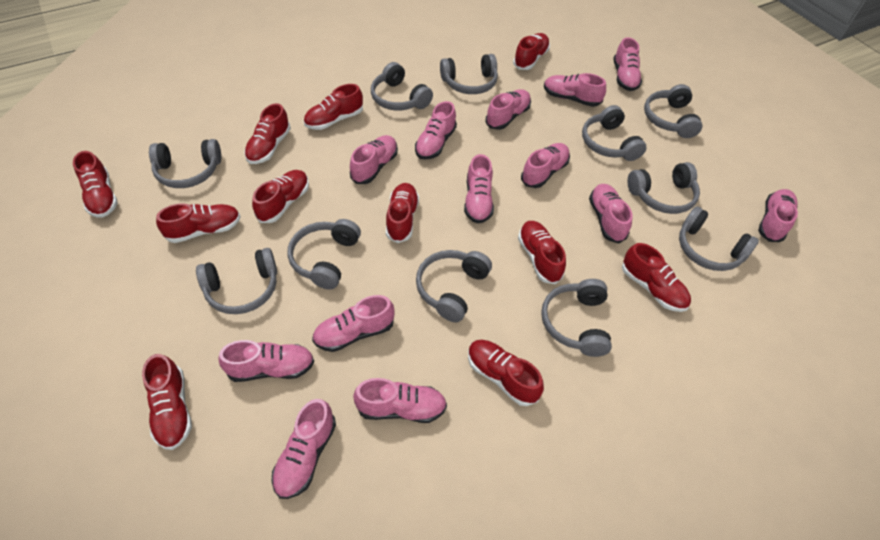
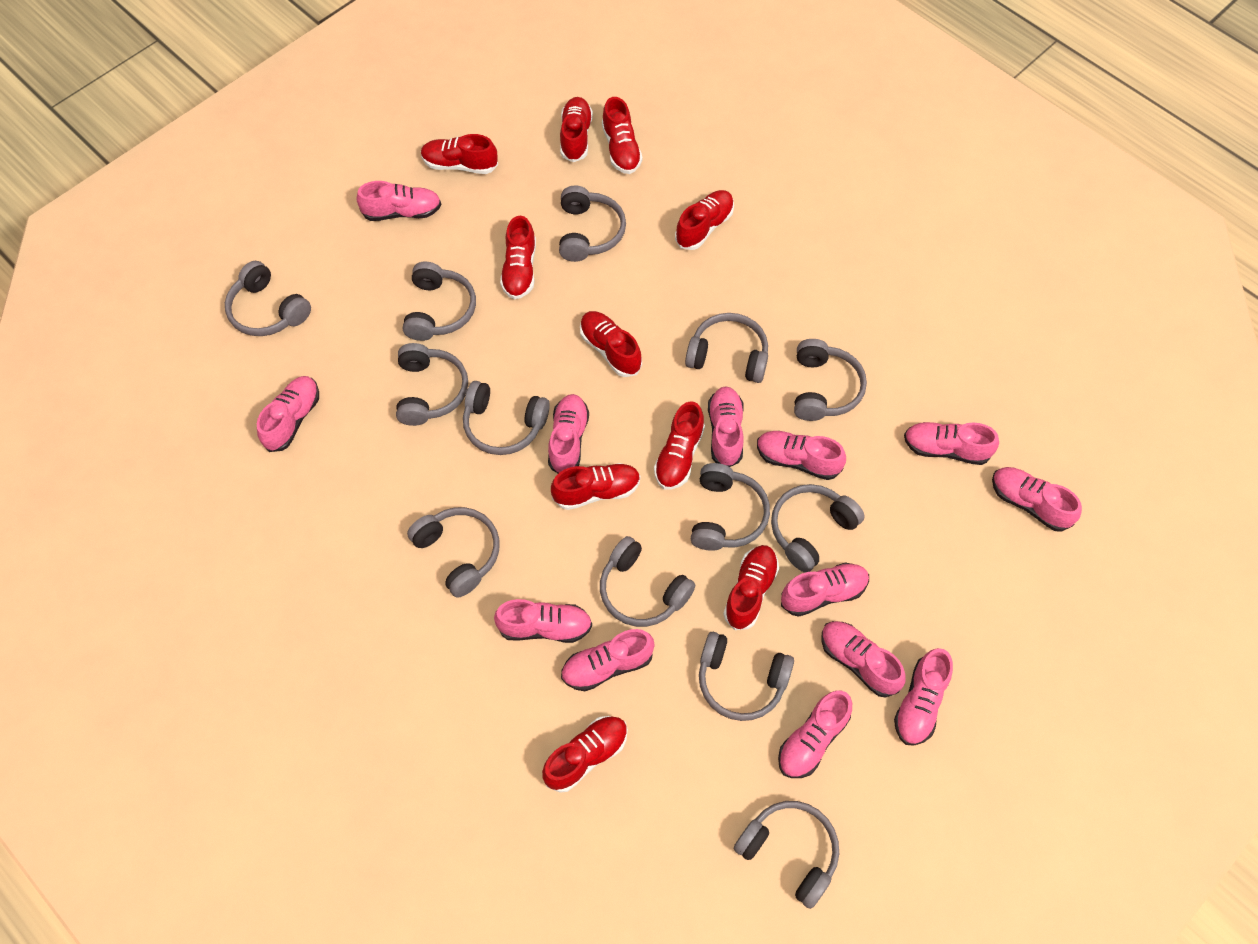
grey headphones: [149,139,221,188] [196,248,277,314] [288,219,361,289] [371,62,433,110] [416,250,492,322] [440,54,498,94] [541,279,612,357] [582,105,646,161] [628,162,700,214] [644,84,702,138] [679,206,759,271] = 11 -> [225,261,311,336] [396,343,468,426] [403,262,476,341] [407,507,500,598] [463,381,550,455] [559,185,626,262] [600,536,696,627] [685,313,768,383] [691,463,770,551] [699,632,794,721] [734,801,839,909] [771,484,865,573] [794,339,867,421] = 13
red shoe: [73,151,118,218] [142,354,192,450] [156,203,241,243] [244,103,291,164] [252,170,309,223] [304,84,363,130] [386,183,419,243] [468,340,544,406] [513,33,550,70] [518,221,566,284] [622,243,691,312] = 11 -> [421,134,498,174] [500,216,536,300] [542,716,628,793] [551,463,641,510] [560,97,593,162] [580,311,642,377] [602,97,642,174] [654,401,705,490] [675,190,734,250] [723,545,779,630] = 10

